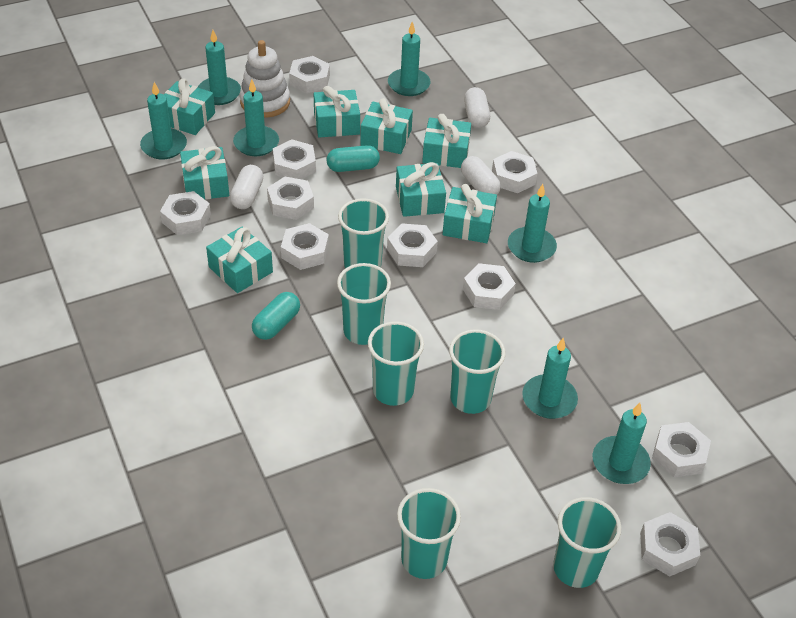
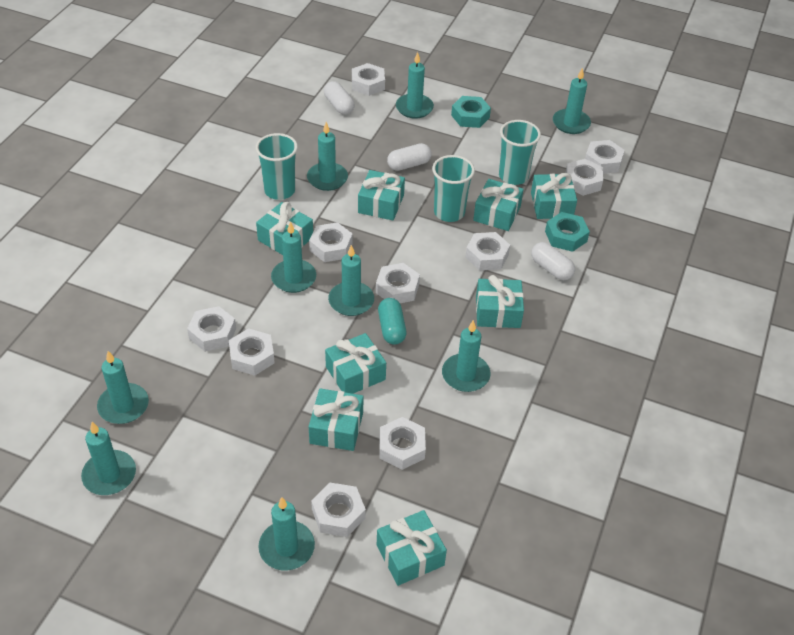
turquoise candle: [140,82,187,159] [198,30,241,105] [233,79,279,156] [388,22,431,96] [508,184,557,263] [522,338,578,419] [593,403,651,484] = 7 -> [81,422,136,495] [97,351,149,424] [258,497,315,570] [271,222,316,293] [307,122,348,191] [328,245,374,316] [396,52,434,119] [442,320,491,392] [553,67,591,134] = 9
turquoise capsule: [252,292,300,340] [327,145,380,172] = 2 -> [378,298,406,345] = 1
turquoise cup: [337,263,391,345] [338,198,389,268] [368,321,424,406] [397,488,461,579] [449,329,506,414] [553,497,622,588] = 6 -> [256,133,298,200] [432,155,475,222] [499,120,541,185] = 3
turquoise nut: none = 0 -> [451,96,491,128] [545,212,590,252] = 2
white stacking toy: [240,40,290,118] = 1 -> none = 0

